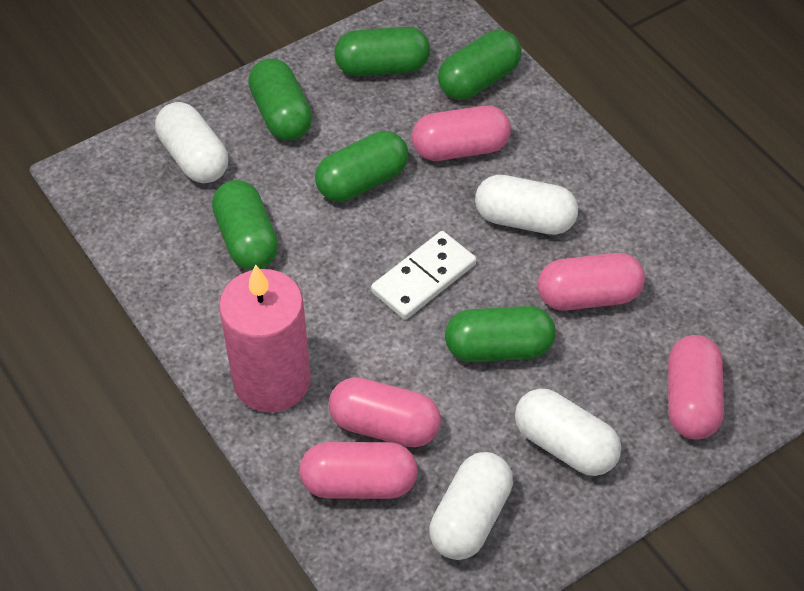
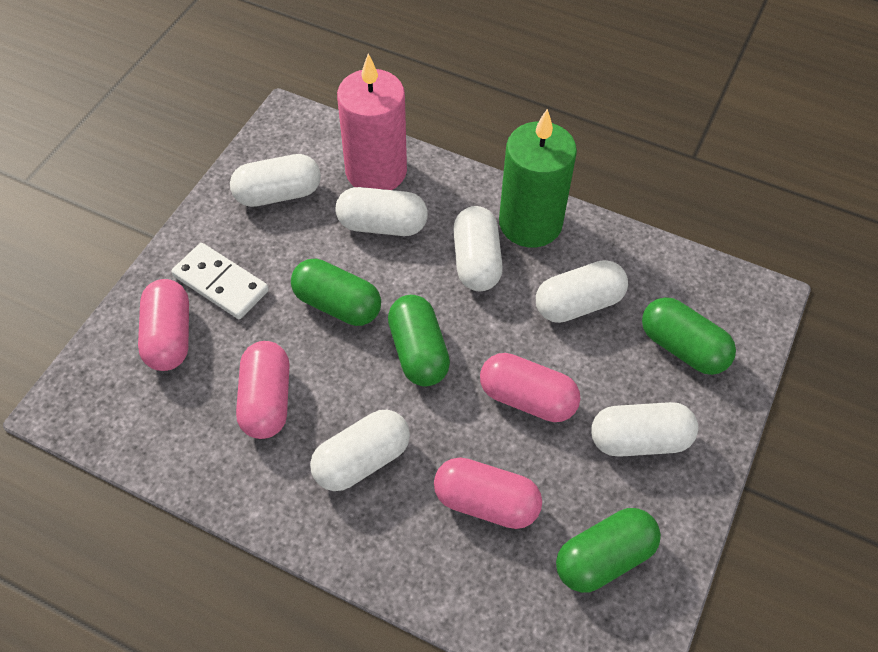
green candle: none = 0 -> [499,109,577,248] = 1
green capsule: [212,180,278,270] [248,58,312,141] [315,131,409,202] [334,27,430,76] [438,30,521,100] [445,306,556,362] = 6 -> [291,258,381,326] [388,295,450,386] [556,508,661,593] [642,297,736,375] = 4
pink capsule: [299,442,418,499] [329,377,441,447] [412,106,511,161] [538,253,645,311] [668,335,724,439] = 5 -> [138,279,189,371] [236,341,290,439] [434,457,542,529] [480,353,581,422] = 4
white capsule: [155,102,228,183] [429,452,513,560] [475,175,578,235] [515,388,621,476] = 4 -> [230,154,321,207] [310,410,410,491] [335,187,428,236] [453,206,503,291] [536,260,628,323] [591,402,698,457] = 6

